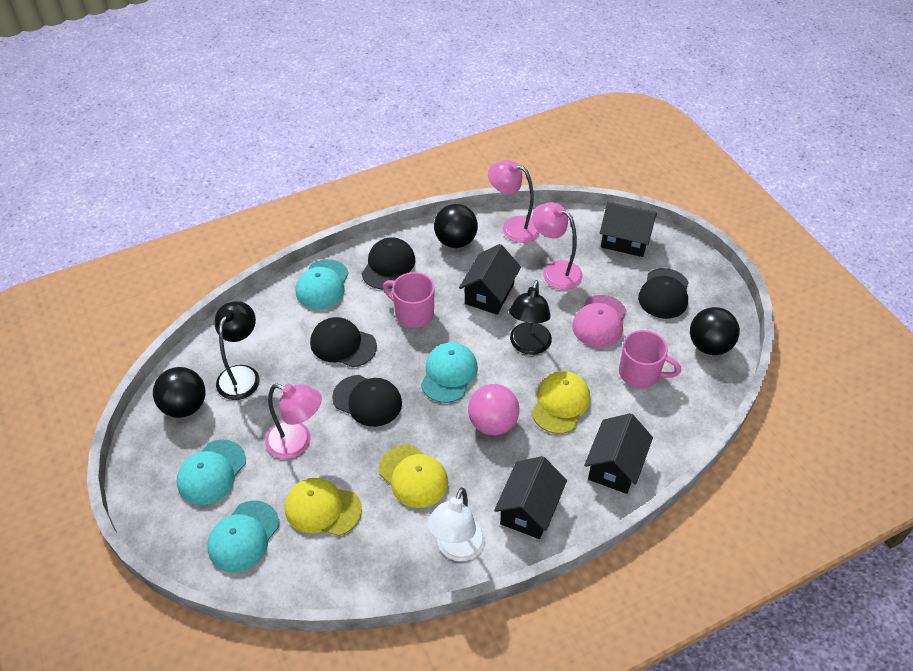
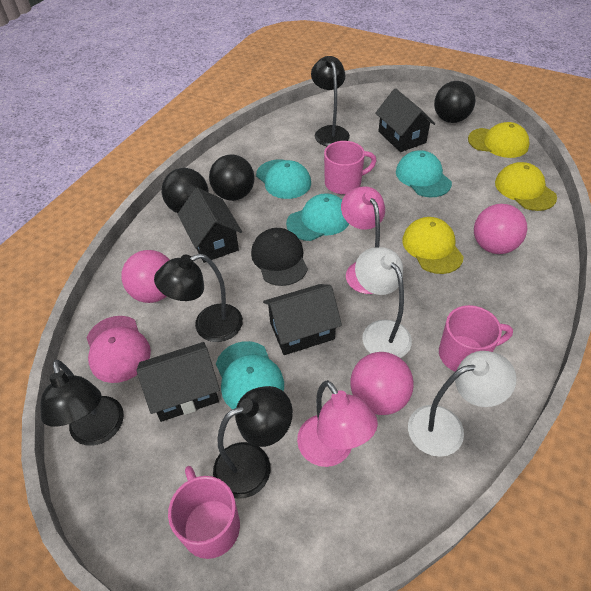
black cap: [310,317,377,367] [332,375,402,427] [362,237,415,289] [638,268,689,319] = 4 -> [251,228,308,286] = 1
black lamp: [215,301,260,400] [509,280,552,355] = 2 -> [41,360,124,445] [154,254,243,342] [213,386,293,499] [311,56,350,146] = 4
pink ball: [468,384,519,435] = 1 -> [122,250,170,303] [350,352,414,415] [474,204,527,254] = 3
pink lamp: [265,384,322,459] [488,160,540,243] [532,202,583,290] = 3 -> [297,380,378,467] [341,186,385,294] = 2
pink mug: [383,272,435,328] [619,330,681,388] = 2 -> [168,466,240,559] [324,141,377,194] [439,305,513,372] = 3
white lamp: [427,488,486,561] = 1 -> [355,247,412,358] [408,351,517,457] = 2

